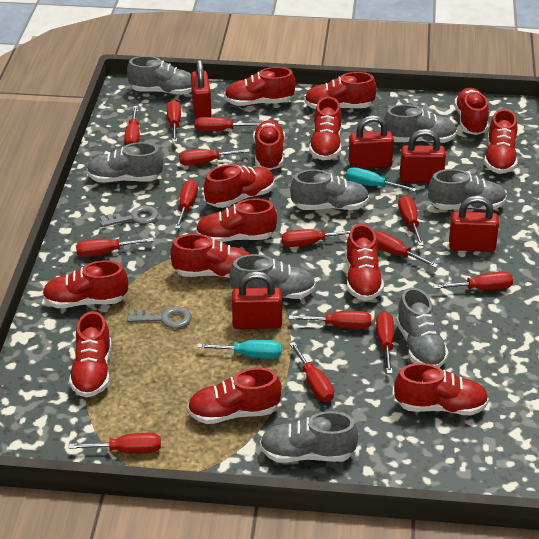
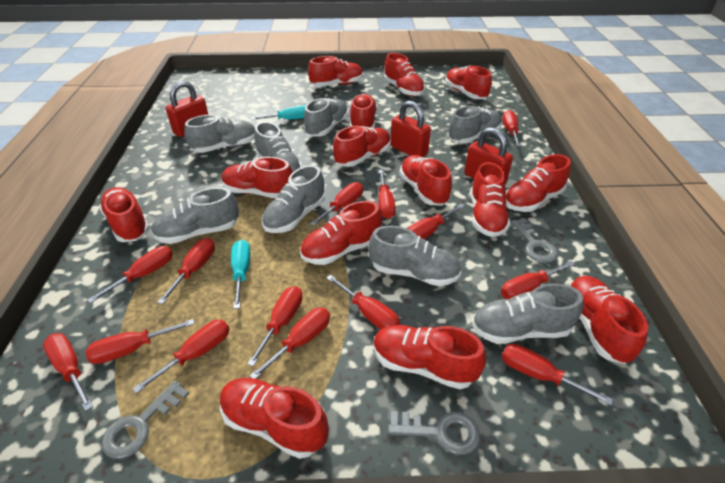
grey key: [100,206,159,227] [127,306,192,328] = 2 -> [102,381,189,459] [388,411,480,455] [511,218,558,263] = 3
red padlock: [191,59,211,119] [232,271,282,329] [349,115,394,169] [400,129,446,183] [449,196,499,252] = 5 -> [166,81,208,137] [391,101,431,157] [464,127,513,184] = 3

